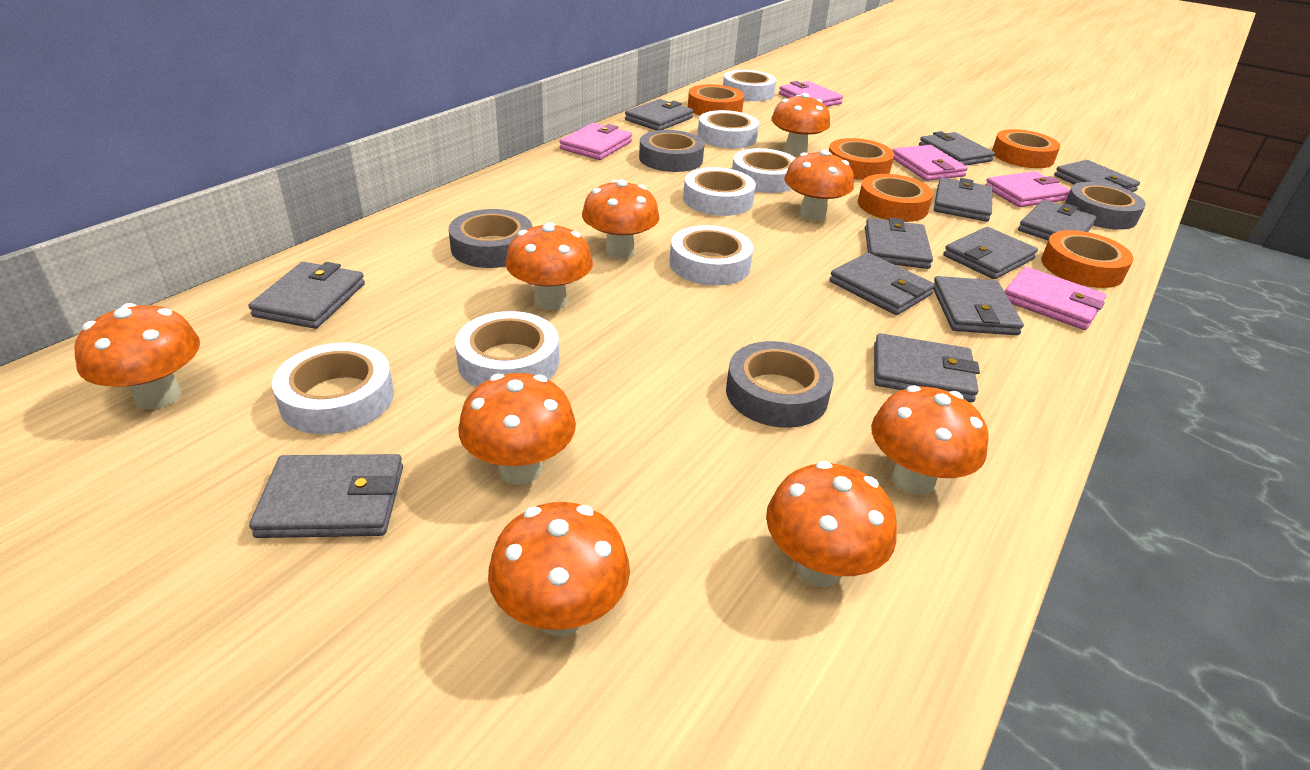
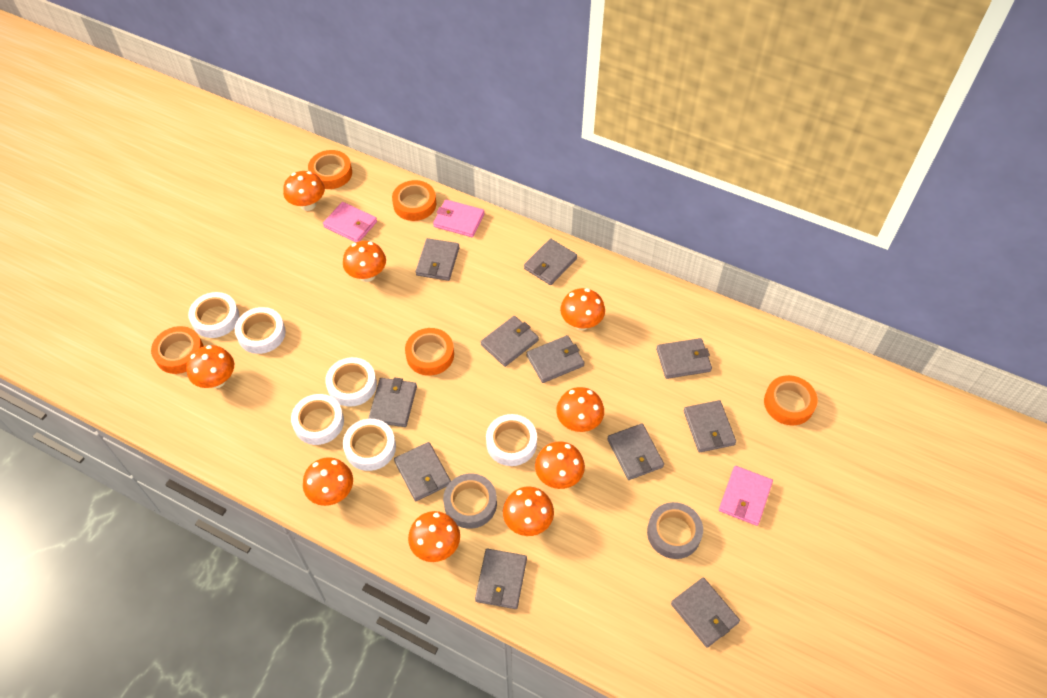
grey tape: [449,209,532,268] [639,130,704,172] [726,341,834,428] [1065,182,1146,230] = 4 -> [443,474,497,529] [647,502,703,559] = 2
grey wallet: [249,262,365,329] [249,454,403,538] [625,99,693,131] [829,253,935,315] [865,218,933,269] [874,333,980,402] [919,131,995,166] [933,276,1024,335] [934,177,993,222] [943,227,1038,279] [1018,200,1097,240] [1054,160,1140,192] = 12 -> [368,377,417,427] [394,442,451,501] [416,238,460,281] [475,549,527,609] [481,316,539,367] [524,239,577,285] [527,335,584,383] [608,423,664,480] [656,338,712,379] [671,577,740,648] [684,400,736,453] = 11
pink wallet: [560,123,632,160] [779,81,843,107] [892,145,968,181] [985,171,1070,207] [1005,267,1106,330] = 5 -> [323,202,377,243] [433,199,485,237] [719,466,773,526] = 3
white tape: [272,342,394,434] [455,311,559,388] [670,225,754,286] [683,167,756,216] [698,110,759,149] [723,70,776,101] [732,148,796,193] = 7 -> [188,292,240,338] [235,307,286,354] [291,394,344,445] [325,357,377,407] [343,419,396,471] [486,414,537,466] = 6

